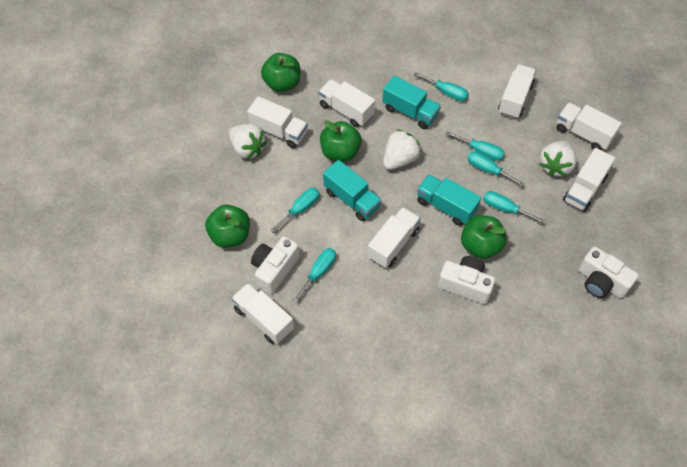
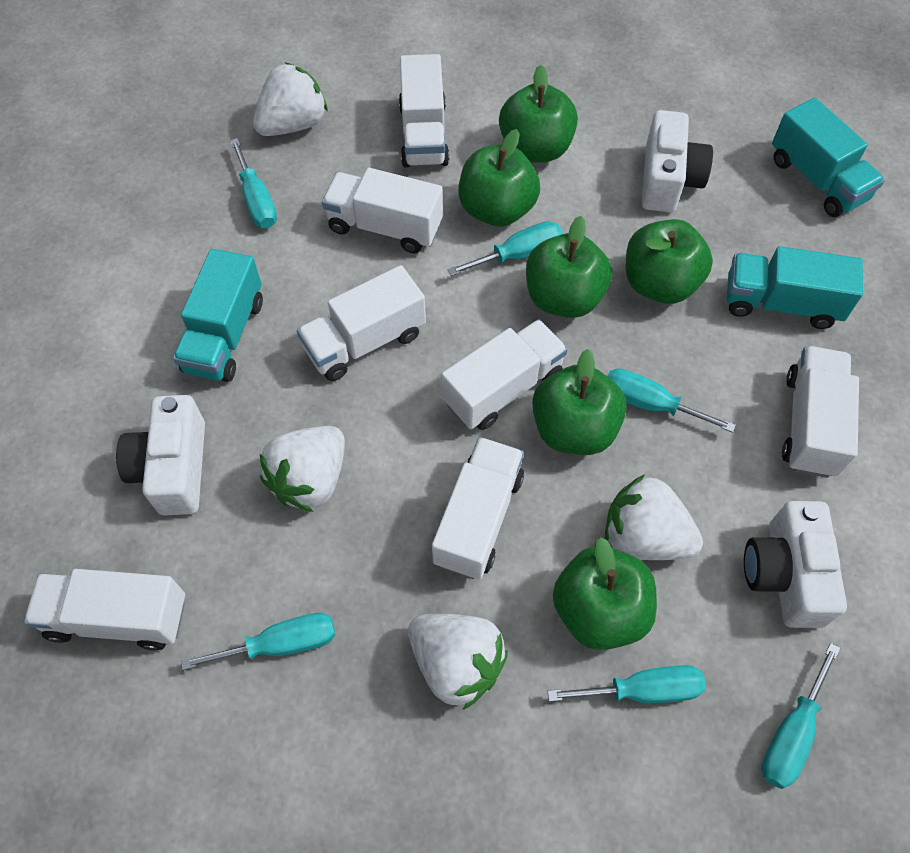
green apple: [205,205,250,248] [261,53,300,92] [320,120,362,162] [461,215,507,259] = 4 -> [458,129,540,227] [499,65,578,163] [526,216,612,318] [532,349,627,455] [553,537,657,650] [626,219,713,304] = 6
white strawberry: [229,124,267,159] [383,129,421,170] [539,141,577,177] = 3 -> [253,62,328,136] [260,426,345,512] [408,614,508,710] [605,474,703,560] = 4

